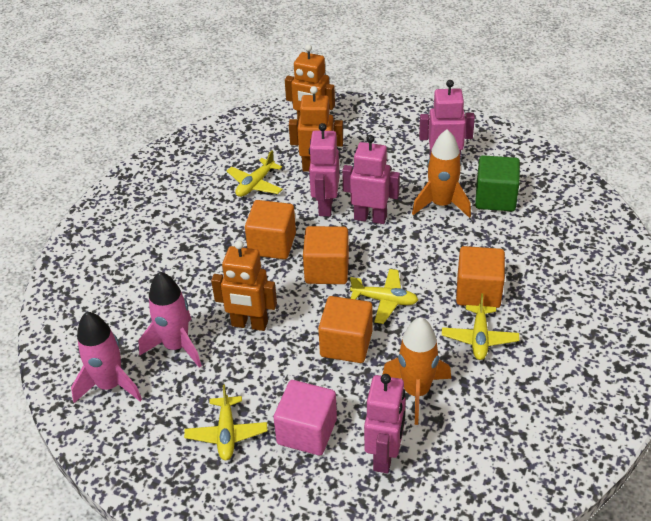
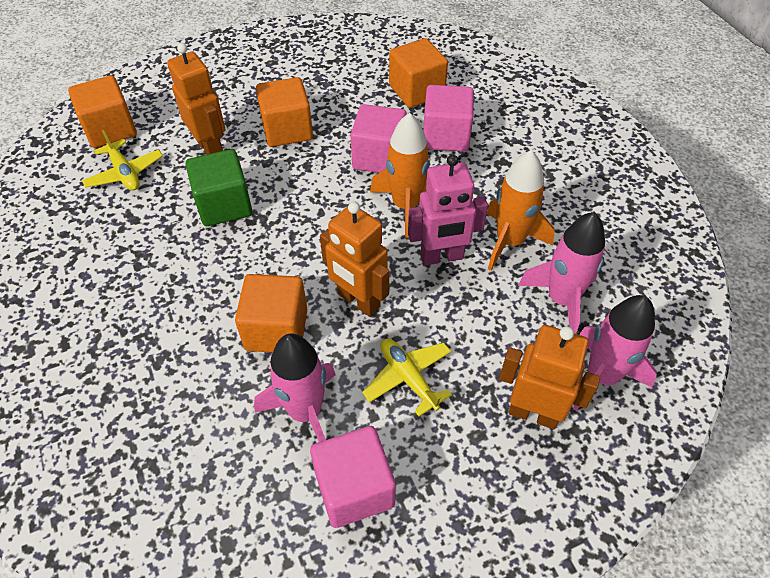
pink cube: [274,380,337,455] = 1 -> [310,426,396,528] [350,104,407,173] [423,85,474,152] = 3
pink robot: [309,123,339,216] [342,135,400,224] [364,374,406,473] [419,80,475,158] = 4 -> [408,155,488,266] = 1
pink rocket: [71,312,142,403] [138,272,202,368] = 2 -> [254,334,336,442] [518,212,605,334] [573,295,657,411] = 3
yellow plane: [184,385,268,460] [227,150,283,197] [350,269,418,324] [442,293,519,360] = 4 -> [82,130,163,190] [362,339,452,417] = 2

